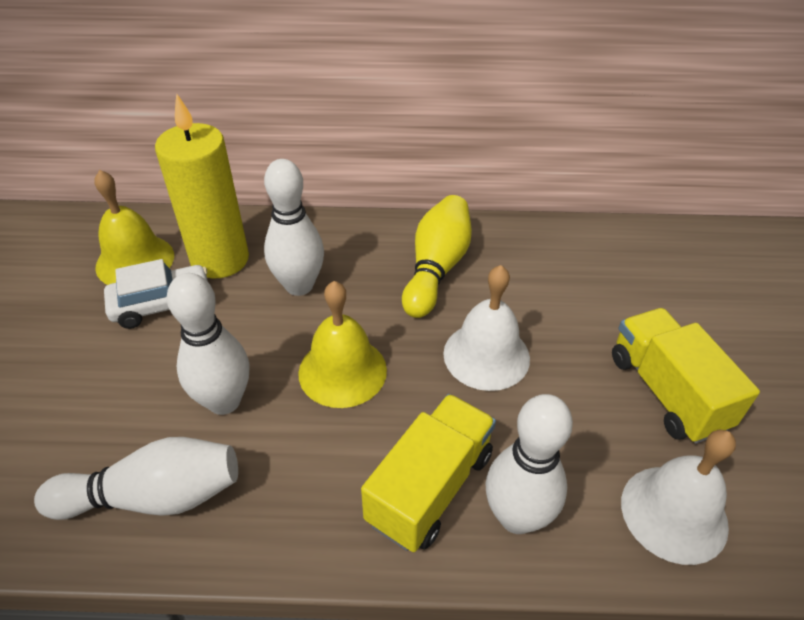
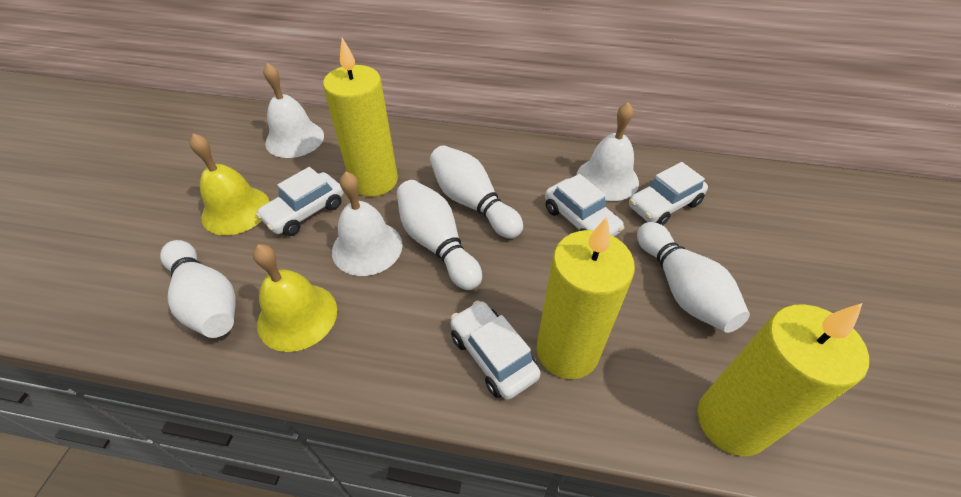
white bell: [443,265,530,391] [621,430,736,565] = 2 -> [263,63,324,158] [332,172,402,276] [577,102,639,201] = 3
white car: [104,259,208,329] = 1 -> [256,167,343,236] [450,300,541,400] [545,174,624,236] [629,162,708,225] = 4
yellow bowling pin: [402,195,472,318] = 1 -> none = 0
yellow candle: [155,93,249,278] = 1 -> [323,38,398,197] [536,217,635,379] [697,303,869,456] = 3
yellow truck: [361,394,496,552] [612,308,760,444] = 2 -> none = 0

